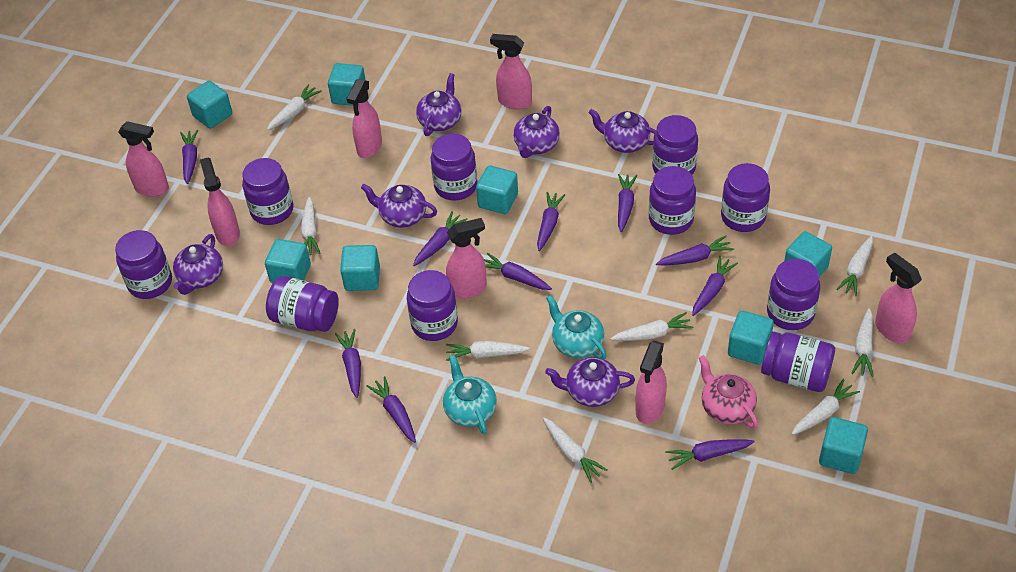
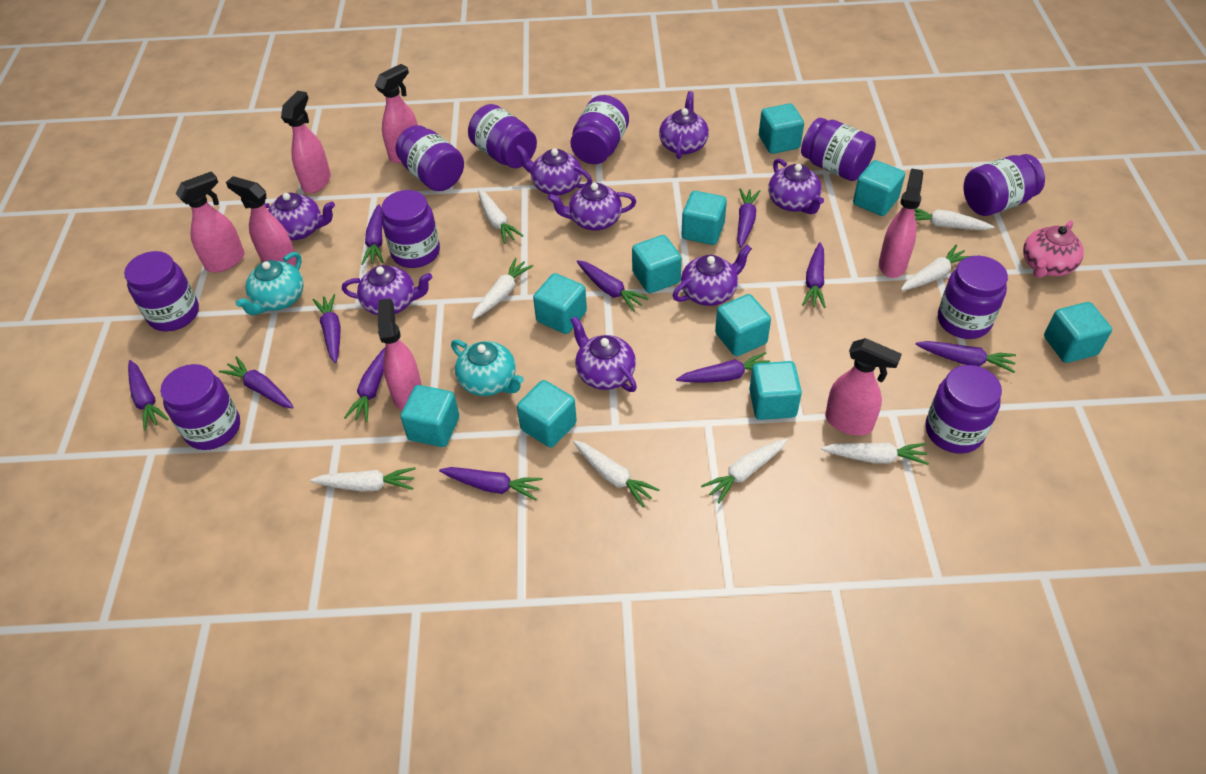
purple carrot: [180,130,199,184] [335,329,361,398] [367,376,416,443] [413,211,468,266] [484,252,552,290] [537,192,565,251] [618,174,637,232] [656,236,734,266] [665,439,754,470] [692,256,738,316] = 10 -> [128,360,169,431] [219,356,294,408] [313,294,341,363] [344,348,385,422] [361,204,383,265] [439,467,542,500] [577,260,649,311] [676,352,770,382] [737,188,760,248] [802,242,826,308] [915,341,1016,373] = 11
purple teapot: [173,234,223,295] [361,184,437,228] [416,73,462,136] [513,106,560,158] [545,357,635,407] [588,109,656,153] = 6 -> [264,193,335,240] [342,265,432,315] [515,144,592,196] [548,183,636,230] [571,316,637,392] [659,91,709,159] [673,244,752,306] [768,158,824,214] = 8
turquoise cube: [187,81,232,128] [265,239,311,283] [328,63,365,106] [340,245,380,291] [476,166,518,214] [728,311,774,365] [784,231,832,277] [819,417,868,474] = 8 -> [401,385,459,447] [517,380,577,448] [533,273,587,334] [632,235,682,293] [682,191,727,245] [715,294,771,356] [749,361,802,420] [759,103,804,154] [853,160,905,216] [1044,302,1112,363] = 10

